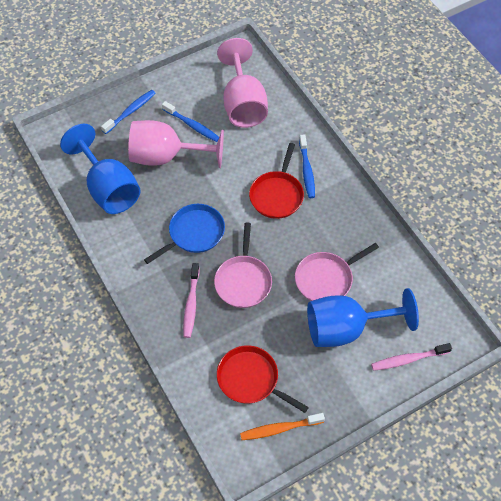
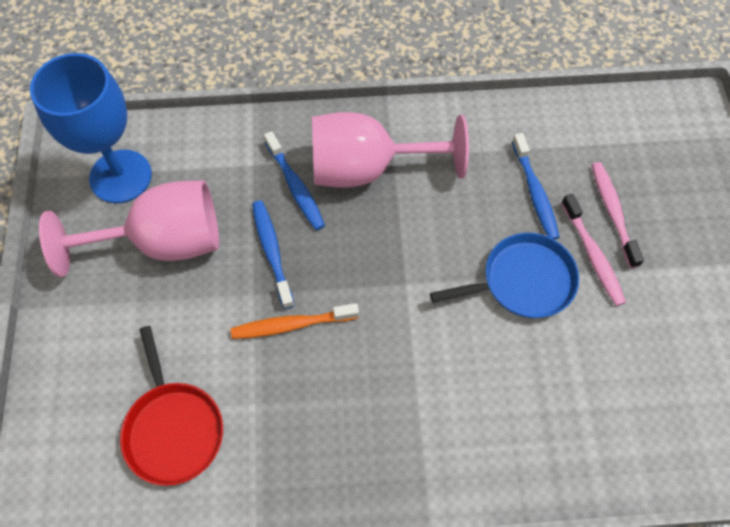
blue goblet: [60,124,141,214] [307,288,419,347] = 2 -> [30,53,152,203] = 1
pink pan: [214,223,272,308] [295,243,379,301] = 2 -> none = 0
red pan: [217,346,309,413] [249,143,304,219] = 2 -> [120,326,223,486] = 1

